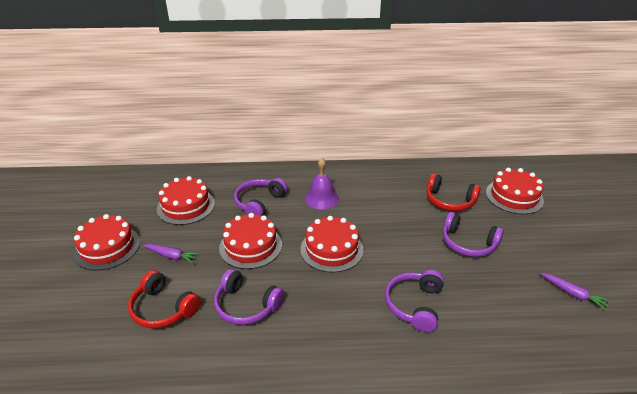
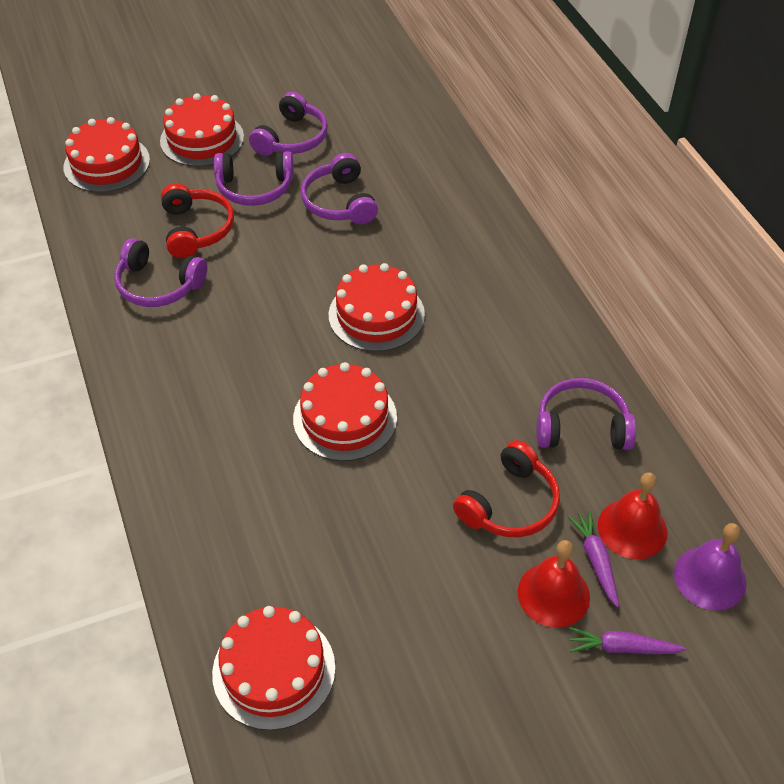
purple headphones: [214,269,284,325] [234,178,288,216] [385,270,444,332] [443,212,504,257] = 4 -> [114,238,207,307] [214,151,294,206] [249,92,328,156] [301,153,378,224] [536,378,636,450] = 5
red bell: none = 0 -> [518,540,590,628] [598,472,667,559] = 2

